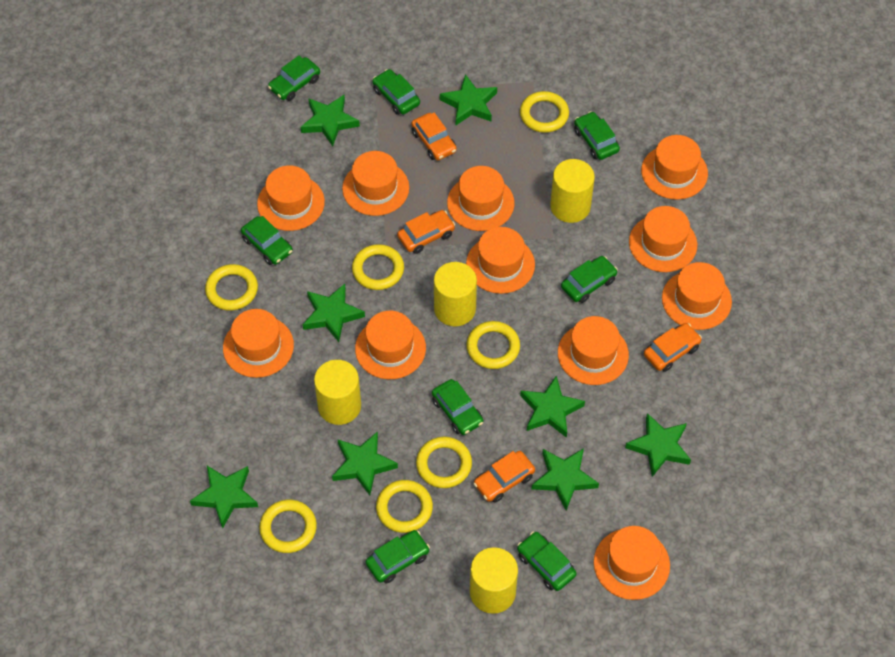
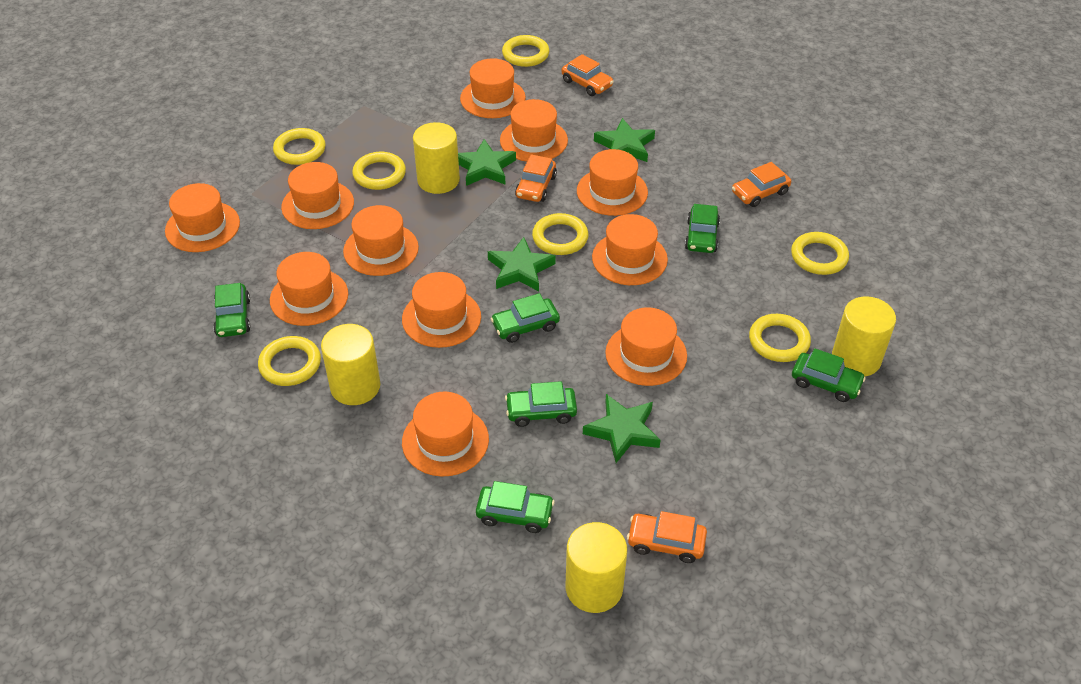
green car: [241,216,293,265] [268,56,320,101] [366,530,430,583] [372,69,420,115] [432,379,483,435] [517,532,577,591] [561,256,618,303] [574,111,620,160] = 8 -> [213,283,251,337] [476,481,555,533] [491,293,560,343] [505,381,577,427] [685,204,720,253] [792,348,866,402] = 6
green star: [190,466,258,529] [301,95,360,146] [302,284,365,342] [332,431,398,495] [440,74,497,125] [520,376,585,438] [532,448,599,510] [625,413,691,477] = 8 -> [458,139,516,186] [488,237,556,291] [583,394,661,463] [594,118,655,162] = 4

